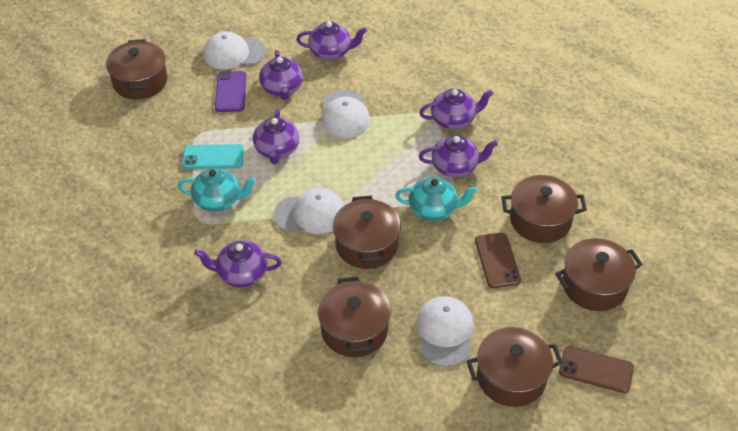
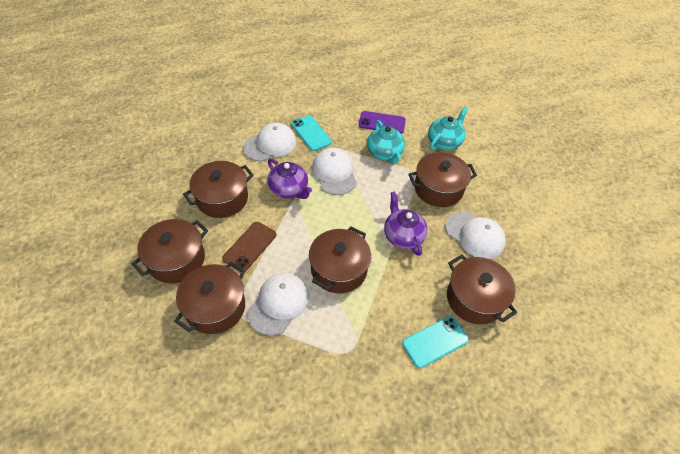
brown phone: [475,233,521,288] [559,346,634,393] = 2 -> [222,222,276,271] = 1
purple teapot: [194,240,282,288] [253,109,299,164] [259,50,303,100] [296,21,367,60] [419,89,493,129] [419,135,498,177] = 6 -> [267,158,312,199] [384,191,428,256] = 2
turquoise phone: [182,144,244,169] = 1 -> [291,115,332,151] [402,316,469,368] = 2

